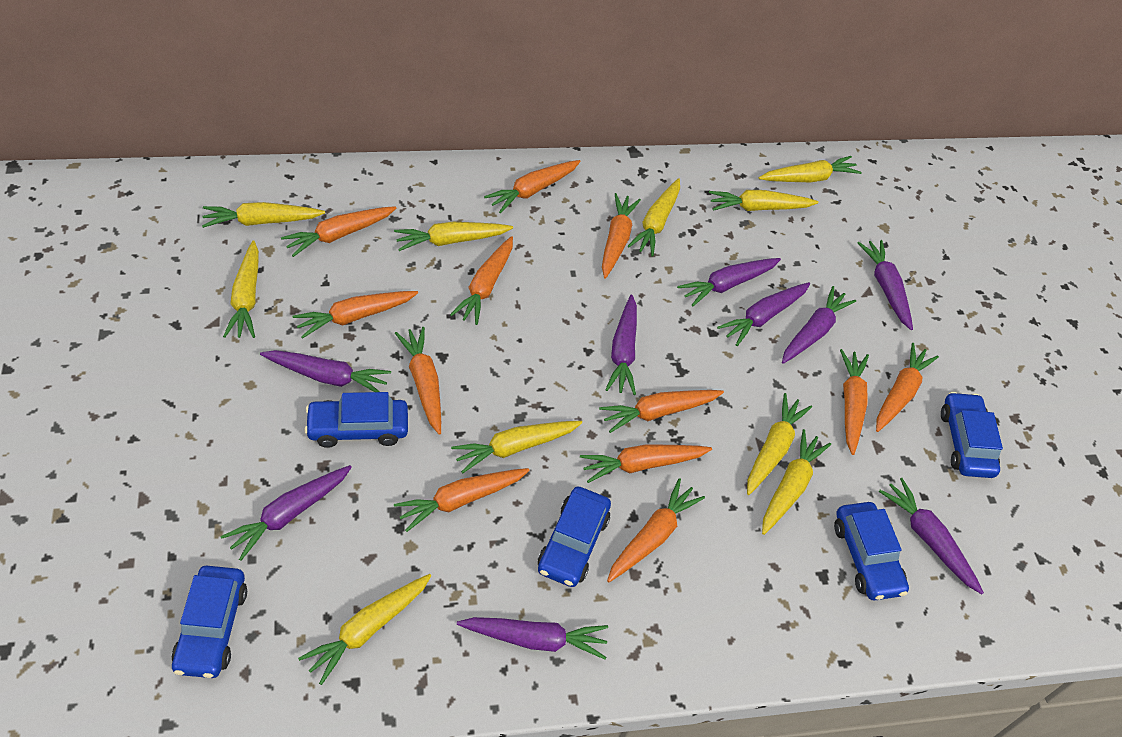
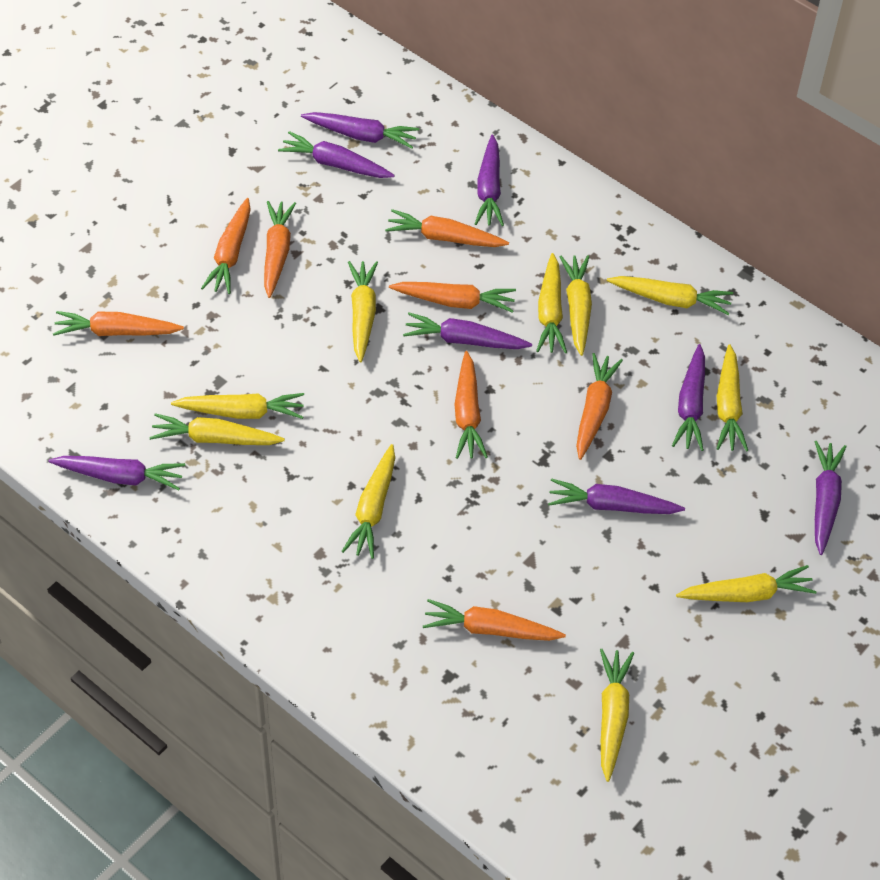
blue car: [172,566,247,678] [305,392,408,448] [538,486,611,587] [834,502,909,601] [941,392,1003,478] = 5 -> none = 0
orange carrot: [281,206,396,257] [293,291,418,339] [394,468,530,532] [395,327,441,435] [450,236,513,325] [484,160,580,213] [580,444,712,483] [599,390,724,433] [602,193,641,279] [607,478,705,582] [840,349,869,455] [876,343,939,432] = 12 -> [53,311,184,336] [201,198,251,294] [264,201,296,298] [385,209,509,247] [389,282,516,313] [423,599,566,641] [454,351,488,459] [576,353,623,460] = 8
purple carrot: [220,465,352,561] [260,350,391,392] [457,617,608,659] [605,295,637,395] [677,258,781,307] [717,282,810,346] [782,286,856,364] [858,240,913,330] [879,478,984,594] = 9 -> [49,456,185,490] [278,131,395,178] [301,112,419,149] [403,312,532,349] [475,135,504,226] [548,478,685,514] [672,344,705,451] [815,441,847,555] = 8

